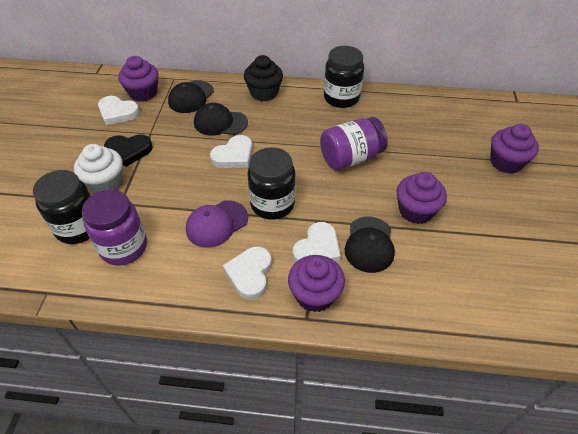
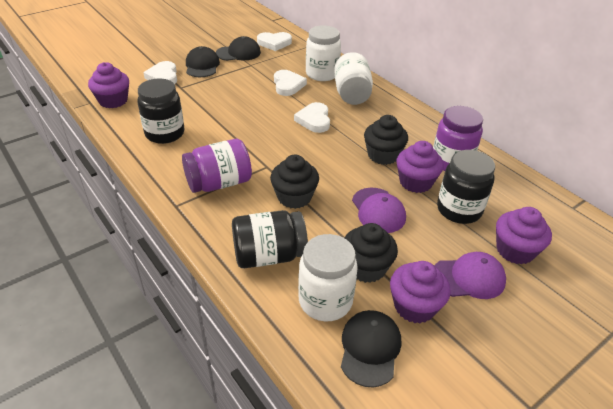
black cupcake: [244,55,283,101] = 1 -> [270,155,319,209] [344,223,398,283] [364,115,408,165] = 3
black heart: [104,134,153,167] = 1 -> none = 0
purple cap: [186,200,248,248] = 1 -> [352,188,406,233] [435,252,506,299] = 2
white cupcake: [74,144,123,193] = 1 -> none = 0
white jar: none = 0 -> [298,234,358,321] [306,25,341,81] [334,52,373,105] = 3

